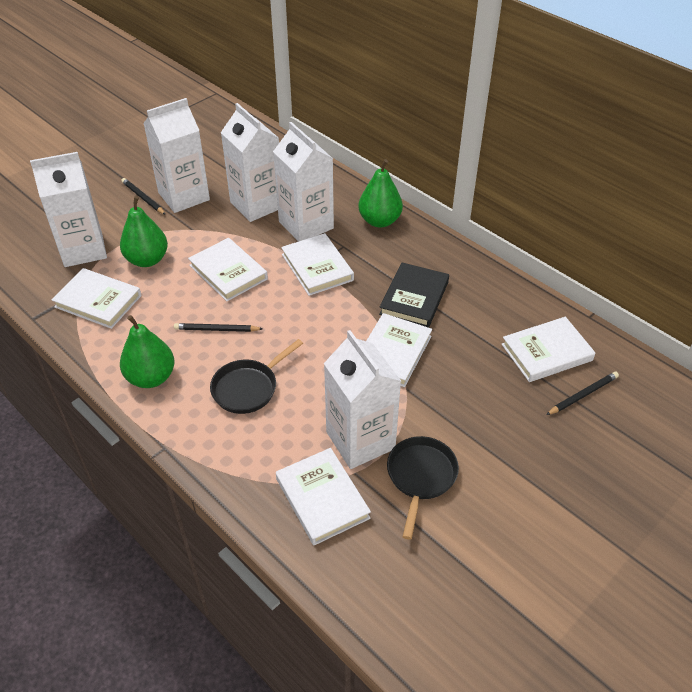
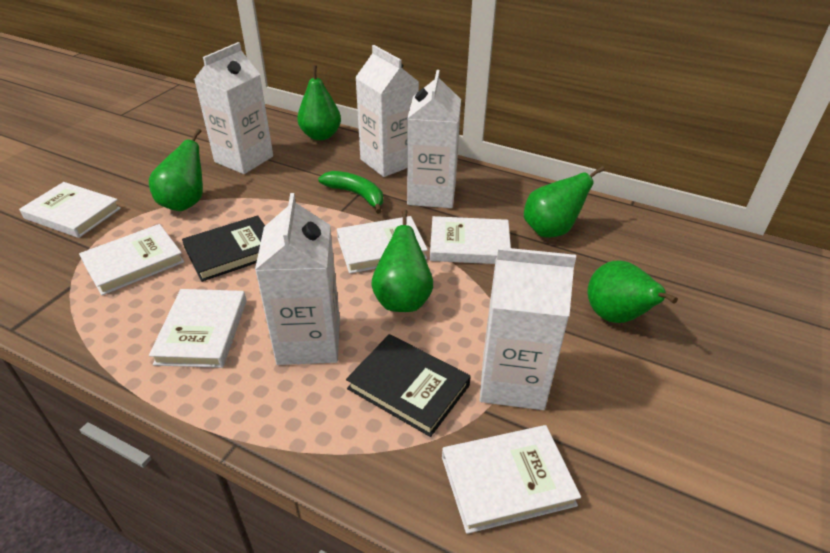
black book: [379,262,449,328] = 1 -> [182,215,265,282] [346,334,471,437] = 2
black pan: [210,339,303,414] [387,436,459,540] = 2 -> none = 0
black pencil: [121,178,166,215] [174,323,263,332] [546,372,619,415] = 3 -> none = 0
green banana: none = 0 -> [318,171,383,214] = 1
green pear: [120,196,168,267] [120,315,175,388] [358,159,403,228] = 3 -> [149,128,203,211] [297,65,341,140] [371,209,433,312] [524,166,605,238] [587,261,678,323] = 5

